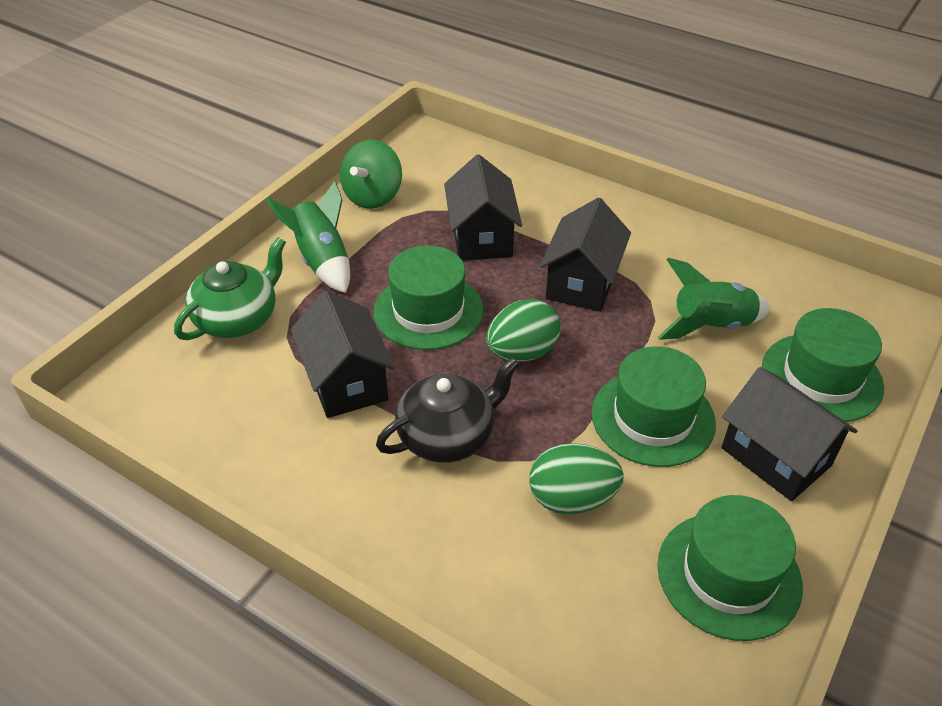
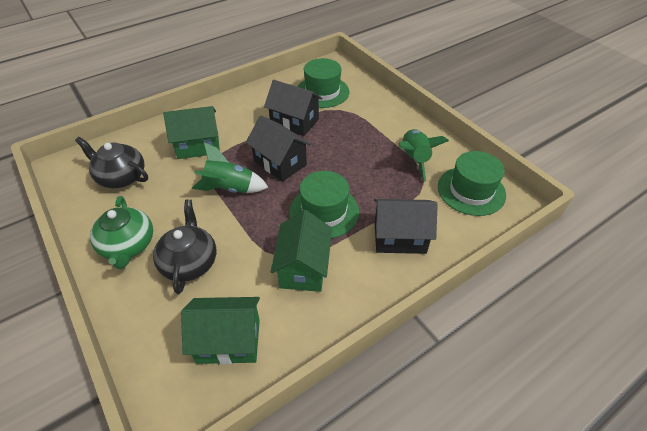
black house: [291,290,395,418] [444,155,522,261] [540,198,631,312] [722,367,858,501] = 4 -> [246,116,311,182] [264,80,322,136] [374,199,438,254] = 3
black teapot: [376,357,520,463] = 1 -> [75,137,148,188] [153,199,216,294] = 2
green egg: [486,299,561,361] [529,443,624,514] = 2 -> none = 0
green hat: [373,245,484,350] [591,346,716,467] [657,495,803,641] [762,308,884,422] = 4 -> [289,171,359,238] [297,58,350,108] [438,151,506,216] = 3
green house: none = 0 -> [163,106,220,159] [181,297,260,365] [271,210,332,292] = 3
green spinning top: [340,140,402,209] = 1 -> none = 0

